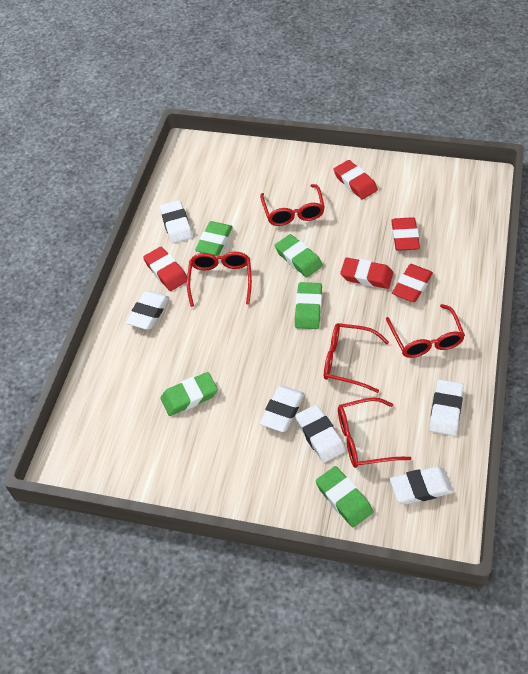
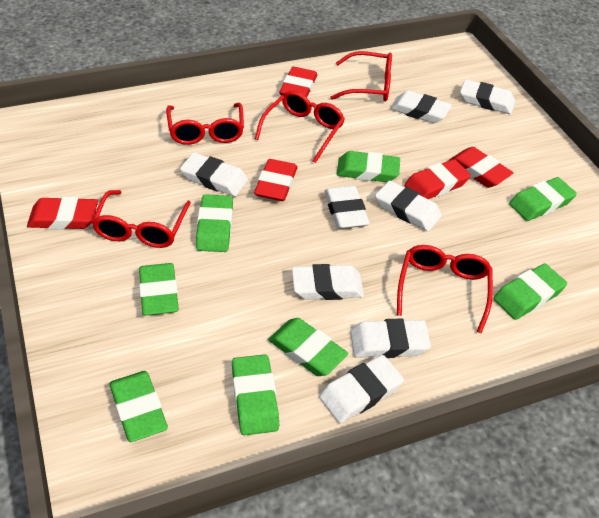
green eraser: [161,372,218,416] [195,221,233,256] [275,234,323,277] [295,282,322,329] [316,466,373,527] = 5 -> [109,371,168,442] [139,263,179,315] [196,194,233,252] [232,354,279,435] [268,318,348,376] [337,151,400,182] [493,264,567,320] [509,177,577,221] = 8
white eraser: [126,291,169,330] [160,200,192,243] [260,385,304,432] [295,405,345,463] [390,467,453,504] [429,380,464,436] = 6 -> [180,153,248,196] [292,264,364,300] [319,355,404,423] [325,186,370,229] [350,319,431,358] [375,181,442,231] [390,90,452,123] [460,79,515,114] = 8

